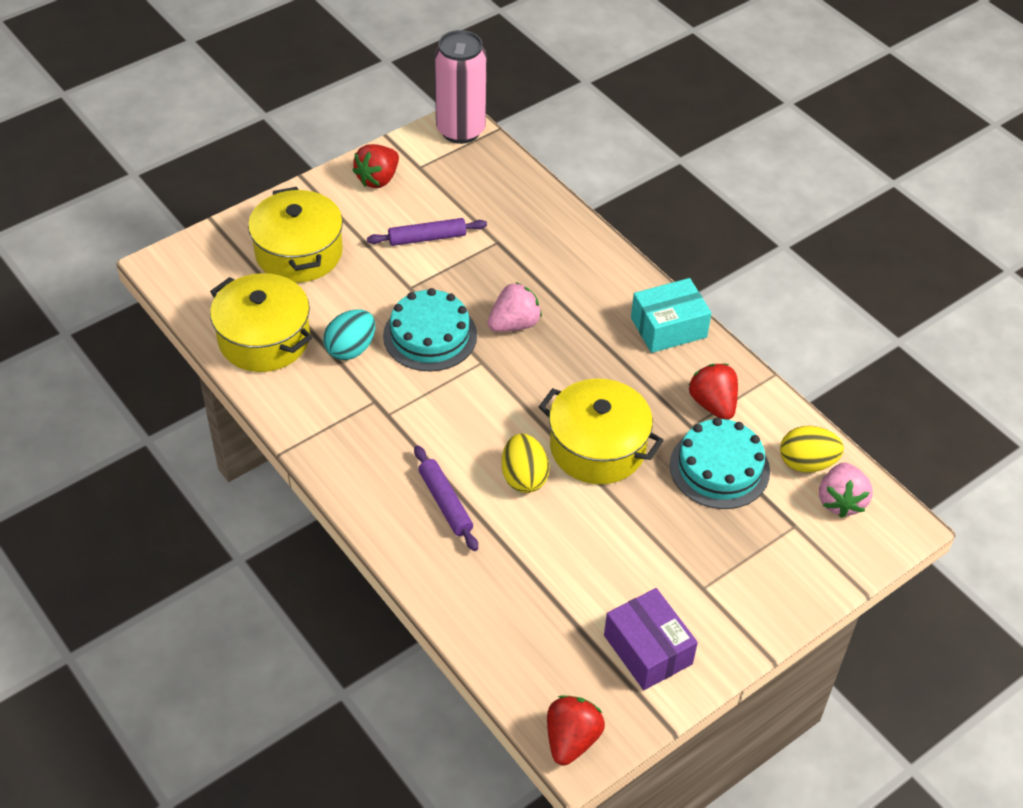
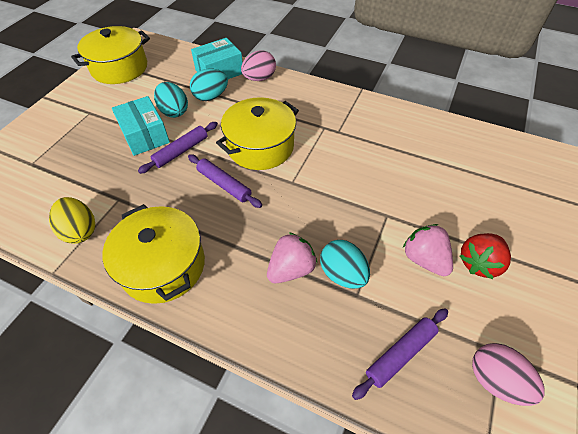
pink can: [435,30,486,144] = 1 -> none = 0
pink egg: none = 0 -> [241,51,276,81] [472,343,545,406] = 2
purple box: [604,588,698,690] = 1 -> none = 0
purple rolling pin: [367,218,487,246] [414,445,478,551] = 2 -> [138,122,218,174] [188,154,262,208] [352,308,448,400] = 3
red strawberry: [352,144,399,188] [547,695,605,765] [689,364,738,420] = 3 -> [460,233,511,279] = 1
turquoise box: [631,278,712,353] = 1 -> [112,96,170,156] [191,38,243,79] = 2
turquoise cake: [383,288,477,371] [670,418,770,509] = 2 -> none = 0
turquoise egg: [323,309,375,360] = 1 -> [154,82,188,118] [190,69,228,101] [320,240,370,289] = 3
yellow egg: [502,434,549,493] [780,426,844,473] = 2 -> [49,197,95,244] = 1

